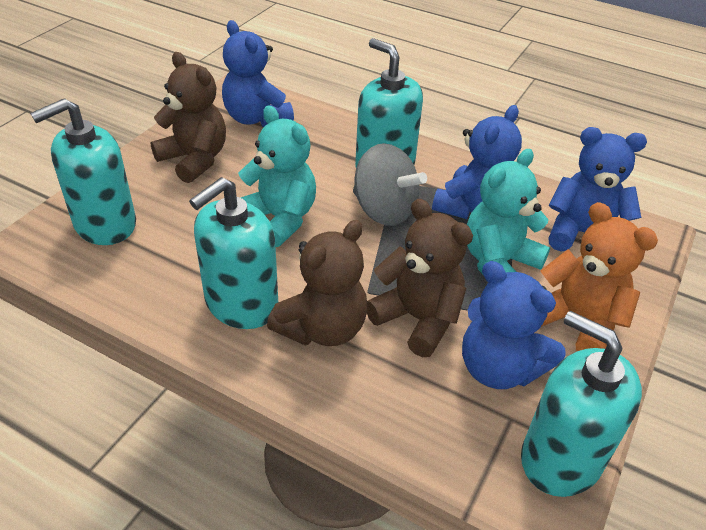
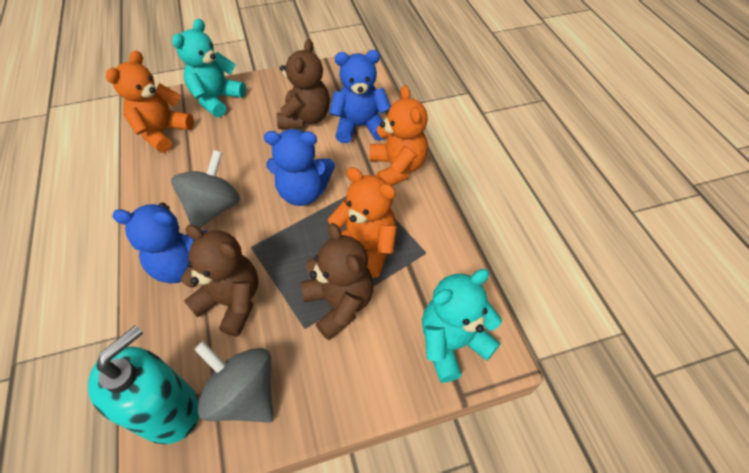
blue teddy bear: [222,20,294,127] [432,105,522,219] [462,261,566,389] [548,127,647,252] = 4 -> [112,202,207,284] [264,129,335,206] [329,50,391,143] = 3
grey spinning top: [353,143,427,226] = 1 -> [171,150,240,228] [194,341,274,423] = 2
orange teddy bear: [540,202,658,351] = 1 -> [106,51,194,153] [328,167,397,278] [370,85,428,186] = 3
turquoise soap dispenser: [30,98,136,245] [189,177,278,329] [355,38,423,167] [521,311,642,497] = 4 -> [88,325,199,444] = 1

